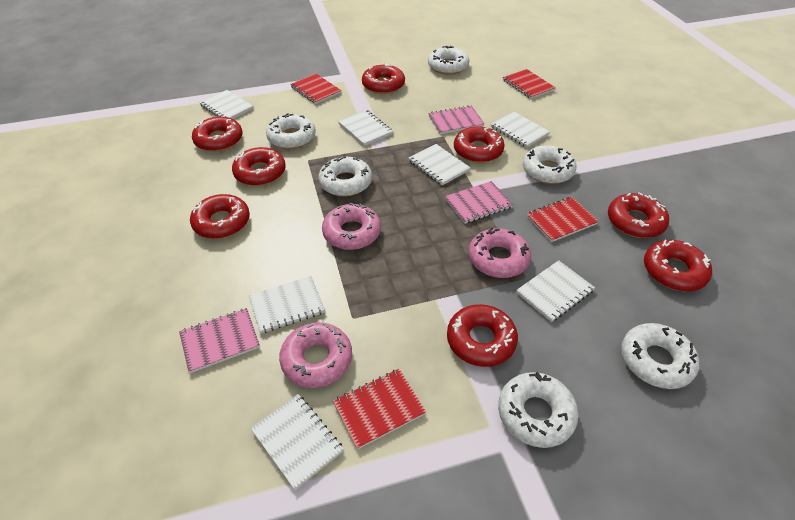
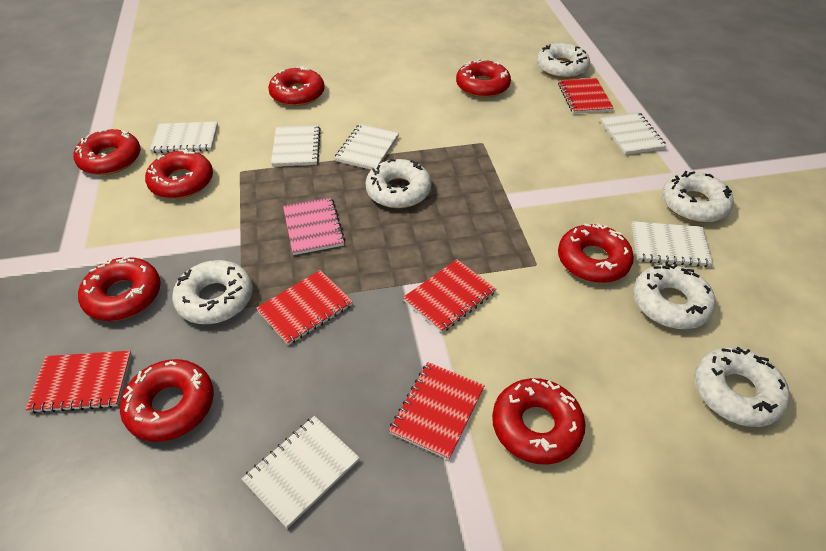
pink donut: [279,322,352,388] [322,203,381,250] [469,228,531,278] = 3 -> none = 0
pink notebook: [179,308,260,373] [428,105,484,134] [445,181,513,224] = 3 -> [283,197,345,255] = 1
red notebook: [290,74,341,104] [333,369,426,450] [503,69,555,99] [527,197,599,242] = 4 -> [25,351,132,413] [256,270,353,345] [389,362,485,460] [403,259,496,333] [558,78,614,114] = 5
white notebook: [199,90,253,119] [249,276,325,333] [250,394,344,490] [338,110,393,146] [409,144,470,185] [491,111,550,148] [516,260,595,322] = 7 -> [149,122,218,153] [242,416,360,529] [271,125,321,167] [335,124,399,170] [600,112,667,155] [631,221,713,267] = 6

